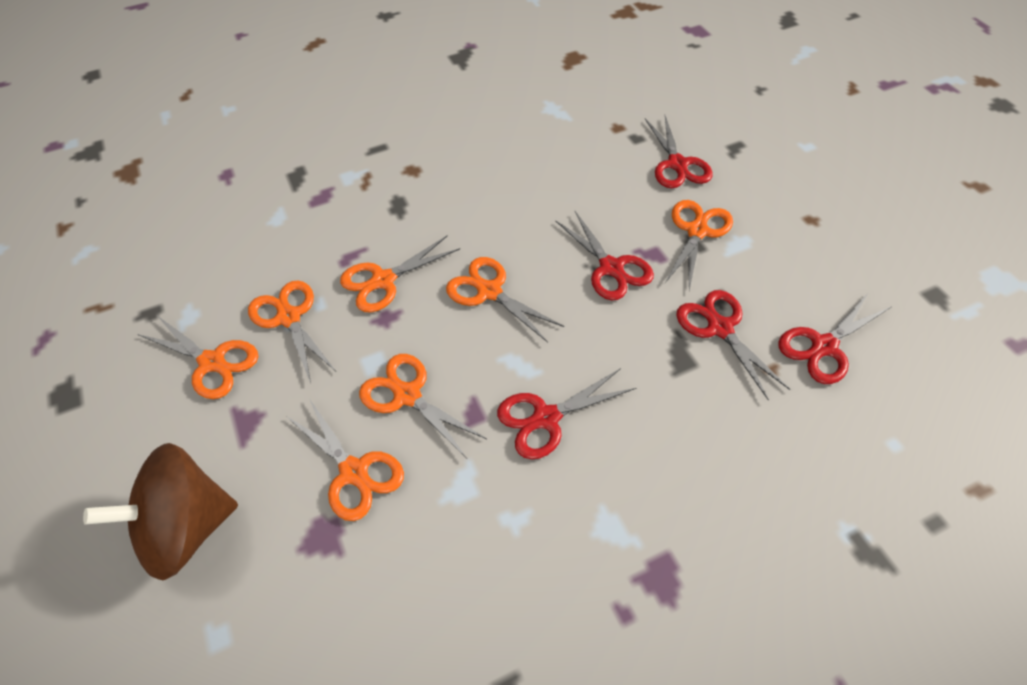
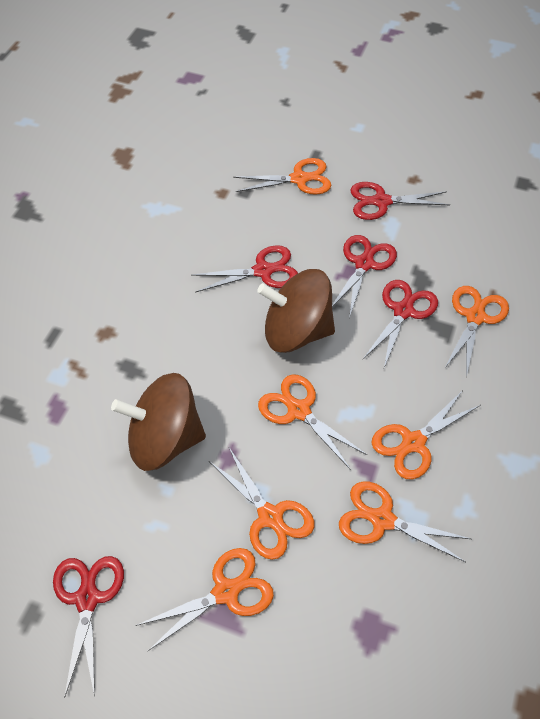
brown spinning top: [83,443,238,580] = 1 -> [111,373,206,471] [257,269,335,353] = 2

